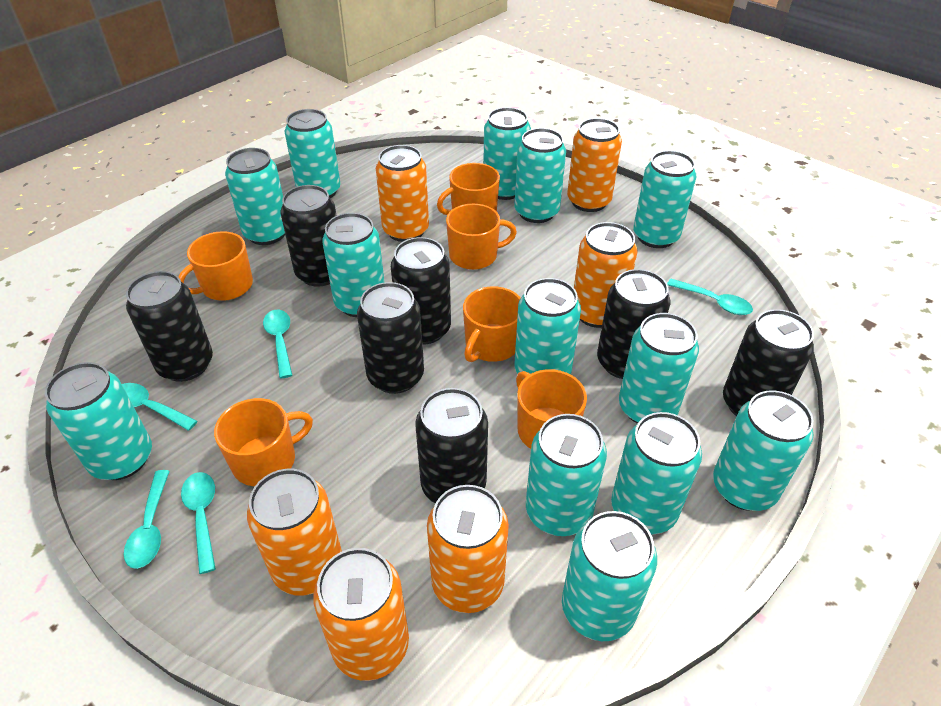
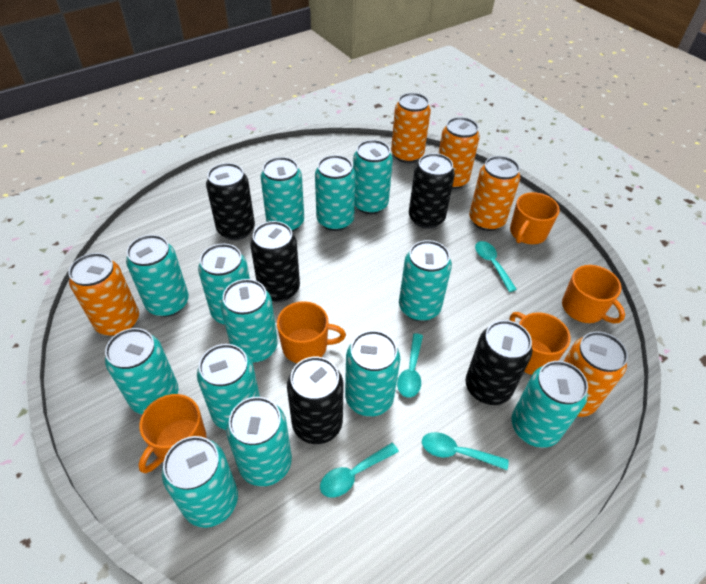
black can: [126,271,213,382] [281,185,337,287] [357,282,424,394] [391,237,451,344] [415,388,488,504] [597,269,670,379] [723,309,814,416] = 7 -> [206,163,255,240] [250,221,300,302] [287,357,343,444] [409,153,455,229] [465,320,532,405] = 5
orange can: [247,469,342,596] [313,548,409,681] [376,145,429,242] [427,485,509,613] [567,118,622,212] [574,222,638,328] = 6 -> [69,253,139,336] [391,93,431,163] [438,117,480,189] [469,156,520,231] [564,331,628,417] = 5
orange mug: [179,231,253,301] [214,398,313,486] [437,163,500,215] [446,204,517,270] [463,287,520,362] [516,369,587,449] = 6 -> [138,394,207,473] [277,301,346,363] [509,312,571,375] [510,192,560,244] [562,265,625,323] = 5
turquoise spoon: [122,383,197,431] [124,470,170,569] [181,472,216,574] [263,310,292,378] [667,279,753,315] = 5 -> [320,443,399,498] [397,333,423,398] [422,432,509,470] [475,241,517,292] = 4

